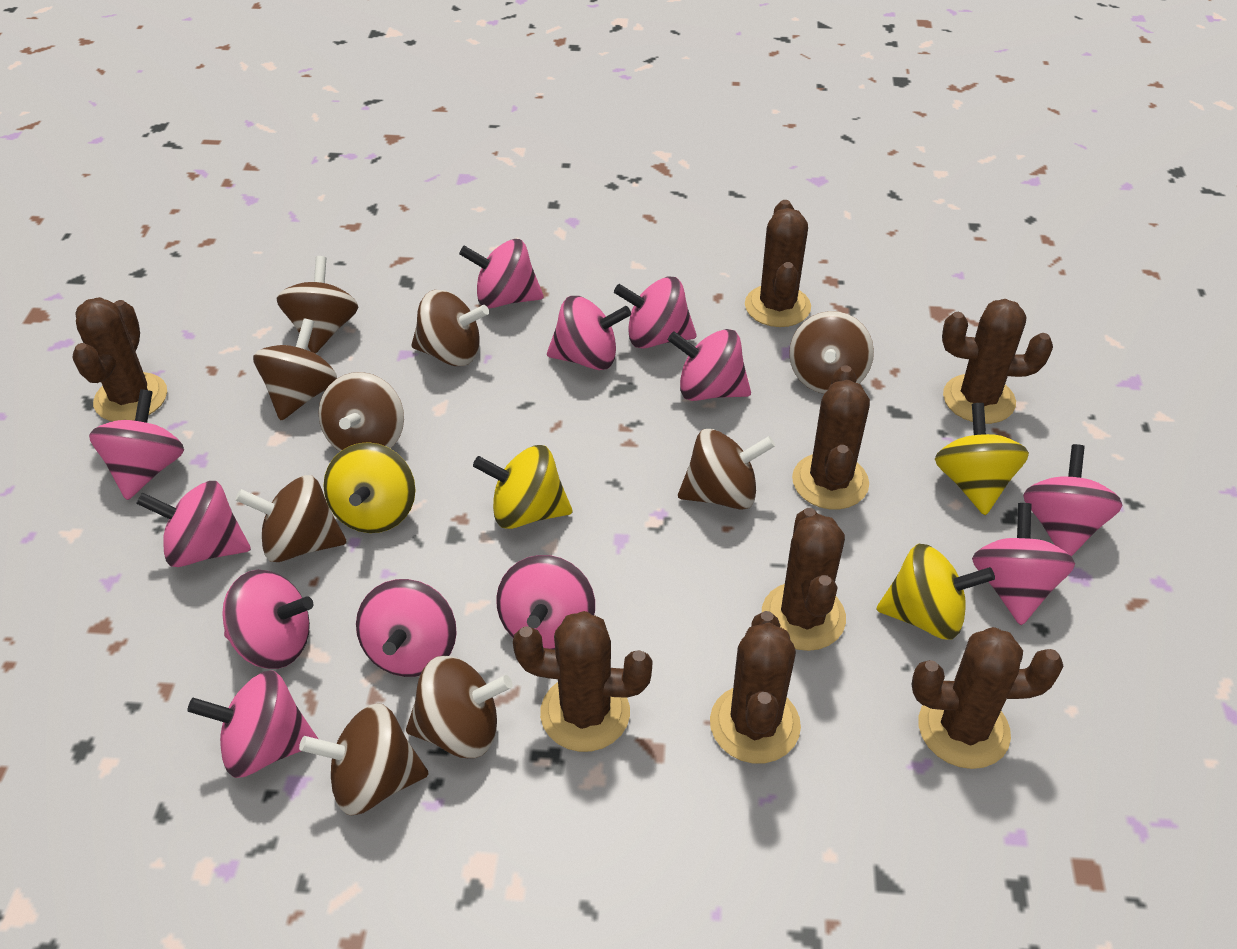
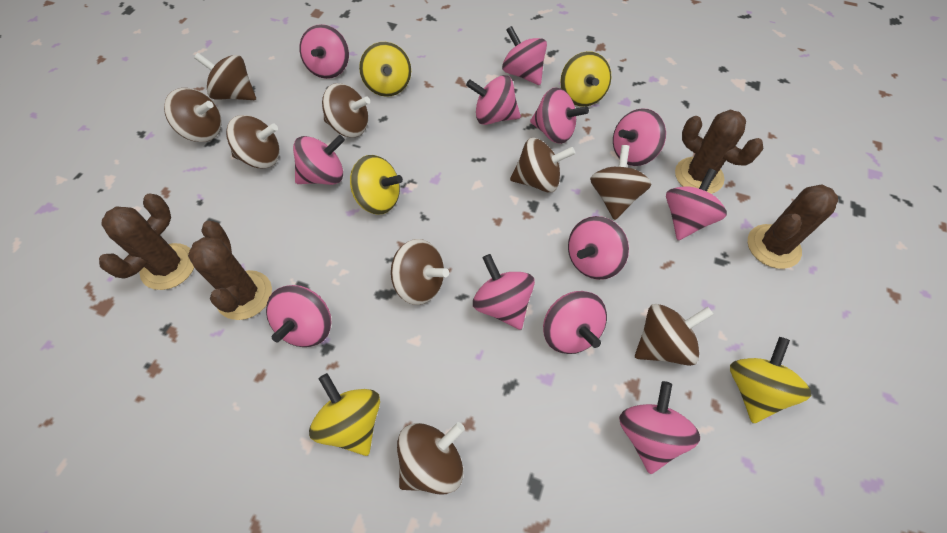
brown cactus: [73,297,167,421] [513,611,653,752] [710,611,801,764] [745,200,811,327] [762,508,846,651] [792,365,870,509] [912,627,1064,769] [942,299,1053,424] = 8 -> [99,194,194,290] [188,221,272,320] [675,110,763,194] [748,185,838,269] = 4
yellow spinning top: [323,442,415,533] [473,445,572,529] [876,544,995,640] [935,403,1029,515] = 4 -> [309,373,380,456] [350,155,403,215] [359,42,411,97] [560,51,612,107] [730,337,812,423] = 5

